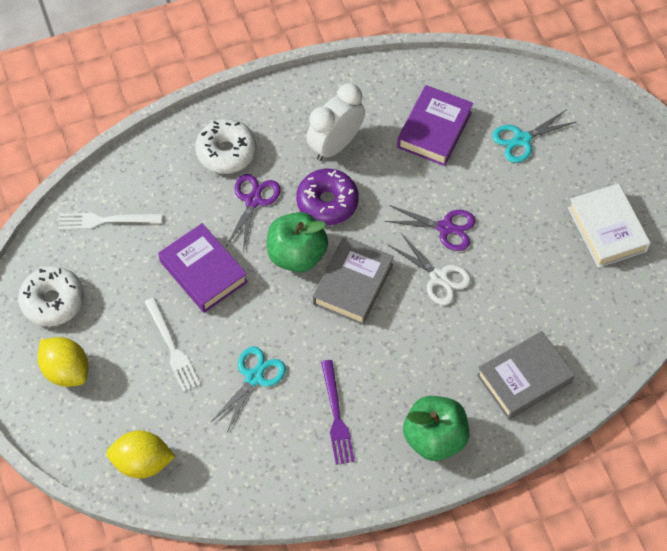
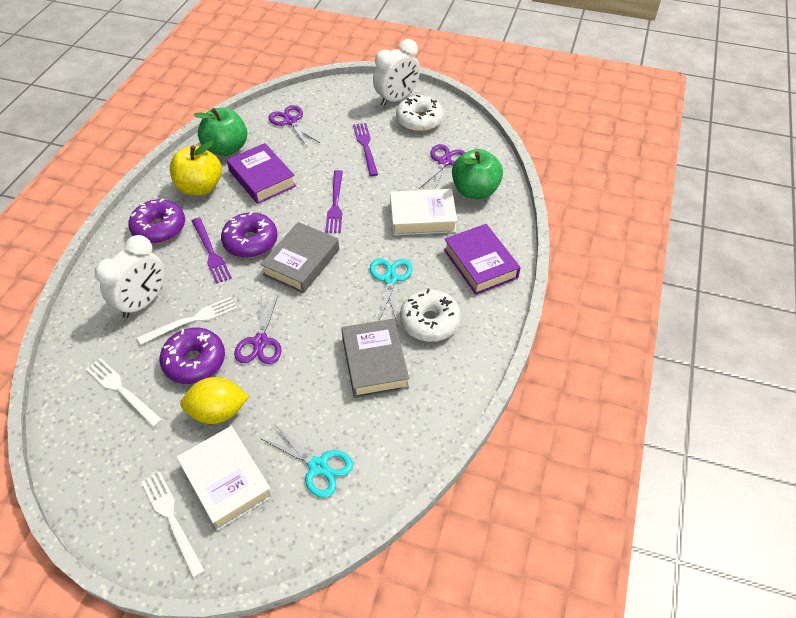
purple donut: [296,169,359,225] = 1 -> [128,198,185,244] [160,328,225,384] [221,211,278,258] = 3
purple fork: [321,360,355,465] = 1 -> [192,218,232,284] [325,170,343,233] [353,123,378,176] = 3
purple scissors: [225,174,281,252] [385,205,476,251] = 2 -> [234,295,282,364] [268,105,320,146] [419,144,466,190] = 3
white book: [568,183,651,268] = 1 -> [177,426,273,531] [390,189,457,235] = 2
white clock: [306,83,365,161] = 1 -> [95,235,165,318] [373,39,420,106] = 2
white fork: [59,213,162,230] [145,297,200,392] = 2 -> [86,358,162,427] [137,297,237,345] [142,472,205,578] = 3
white scissors: [388,233,471,305] = 1 -> none = 0
yellow apple: none = 0 -> [170,141,222,196] = 1
yellow lemon: [38,337,88,387] [107,430,175,479] = 2 -> [180,377,249,424] = 1

